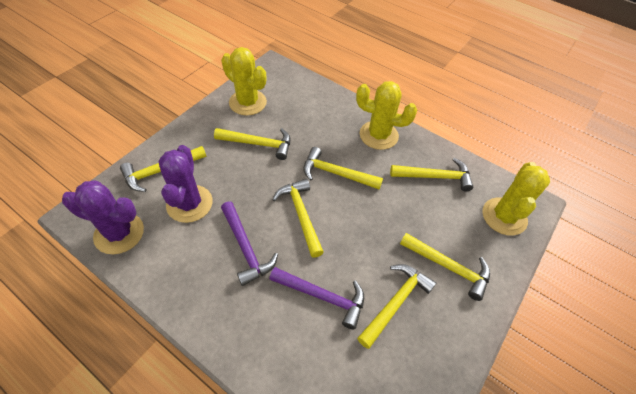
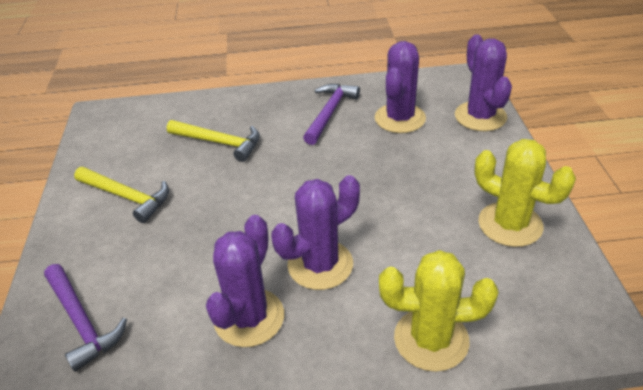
purple cactus: [62,180,144,254] [158,145,213,223] = 2 -> [206,215,284,347] [271,175,360,290] [375,41,426,133] [455,34,512,131] = 4
yellow cactus: [221,47,267,115] [356,81,417,150] [482,162,550,236] = 3 -> [379,250,499,372] [474,139,576,247] = 2
yellow hammer: [120,146,206,192] [214,128,290,160] [272,179,324,258] [303,147,383,189] [357,264,436,349] [390,158,473,192] [400,233,490,301] = 7 -> [74,167,169,223] [167,120,260,162] = 2

